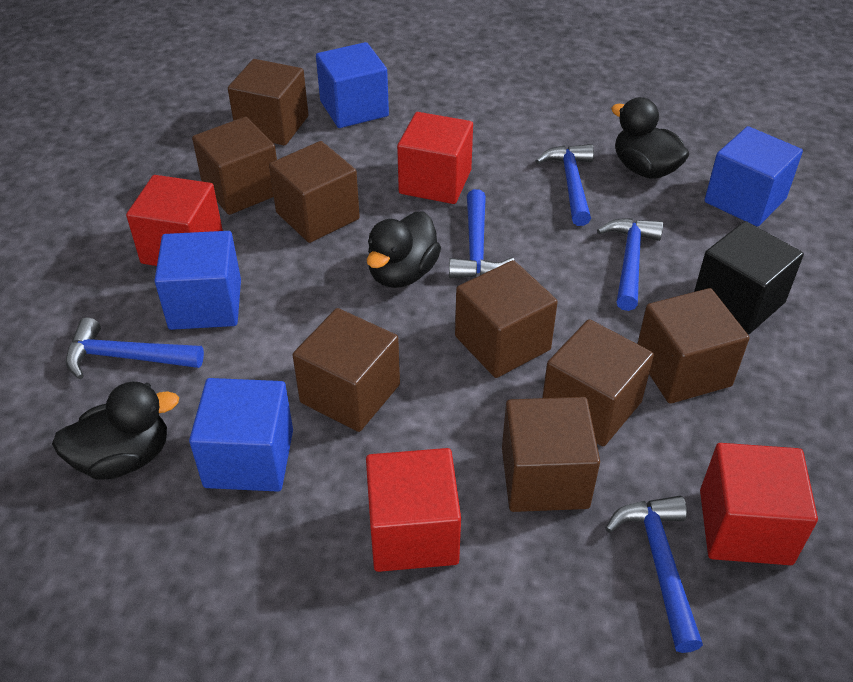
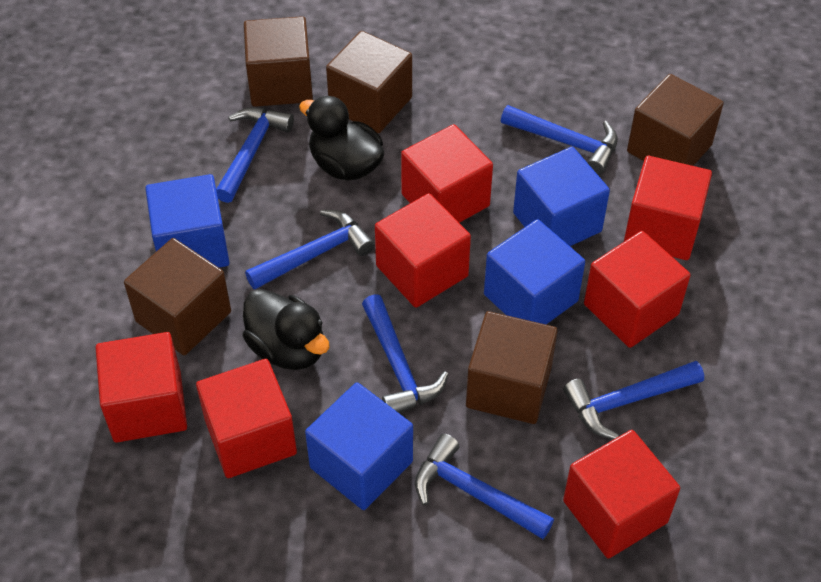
black cube: [694,221,804,335] = 1 -> none = 0
black duck: [52,382,179,480] [366,211,441,288] [611,97,689,179] = 3 -> [242,289,330,370] [299,96,384,181] = 2
blue hammer: [66,317,204,379] [449,189,515,278] [536,144,594,226] [597,218,663,311] [605,496,703,653] = 5 -> [216,107,294,203] [245,210,375,289] [362,294,449,413] [415,434,554,539] [501,105,618,175] [563,361,704,439] = 6
brown cube: [192,117,277,215] [228,59,309,146] [269,141,360,243] [293,308,400,432] [455,260,558,378] [502,397,600,512] [542,319,654,446] [637,288,749,404] = 8 -> [124,238,231,355] [244,16,313,107] [326,31,412,133] [466,311,558,424] [627,74,724,166] = 5
red cube: [126,175,223,266] [366,448,461,572] [397,112,473,204] [700,443,818,565] = 4 -> [96,332,187,442] [196,359,297,478] [375,193,471,308] [401,124,493,223] [563,430,680,559] [584,231,691,348] [624,156,712,260] = 7

